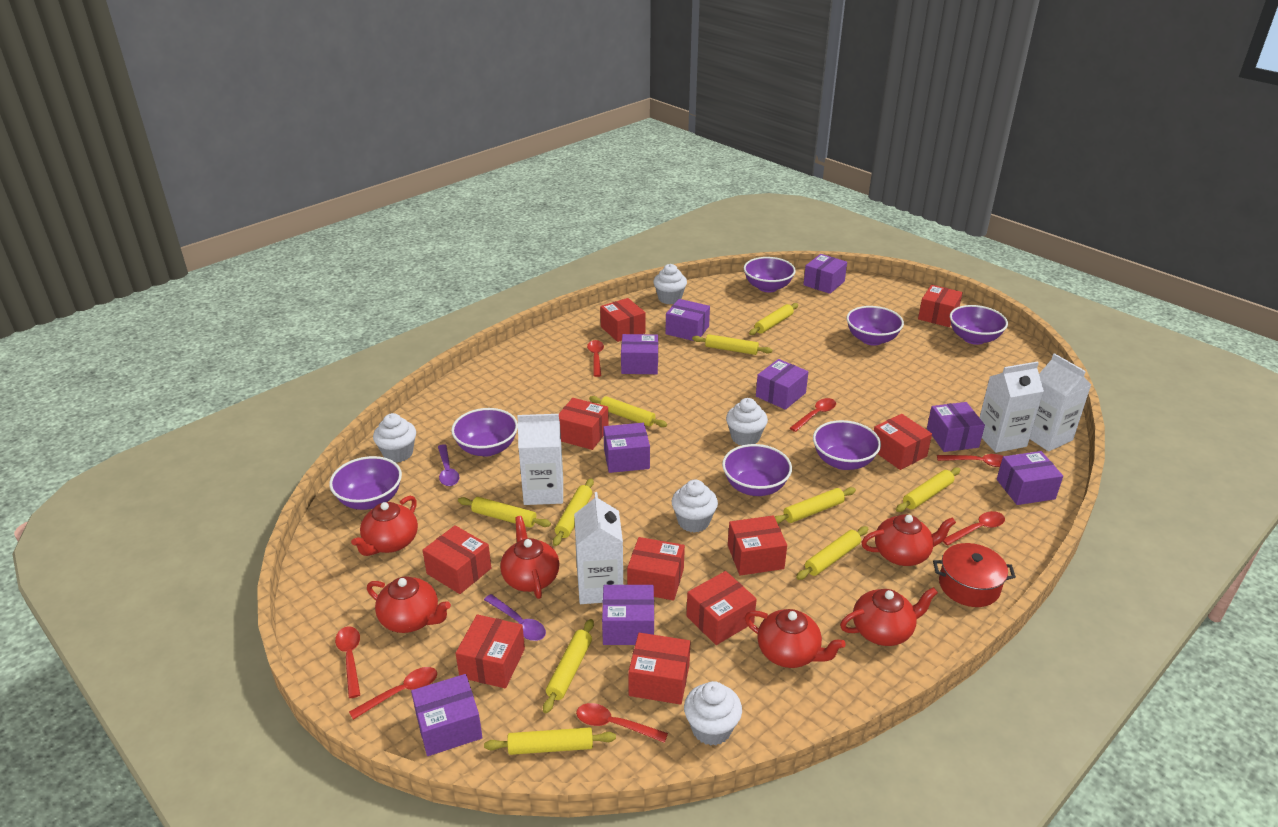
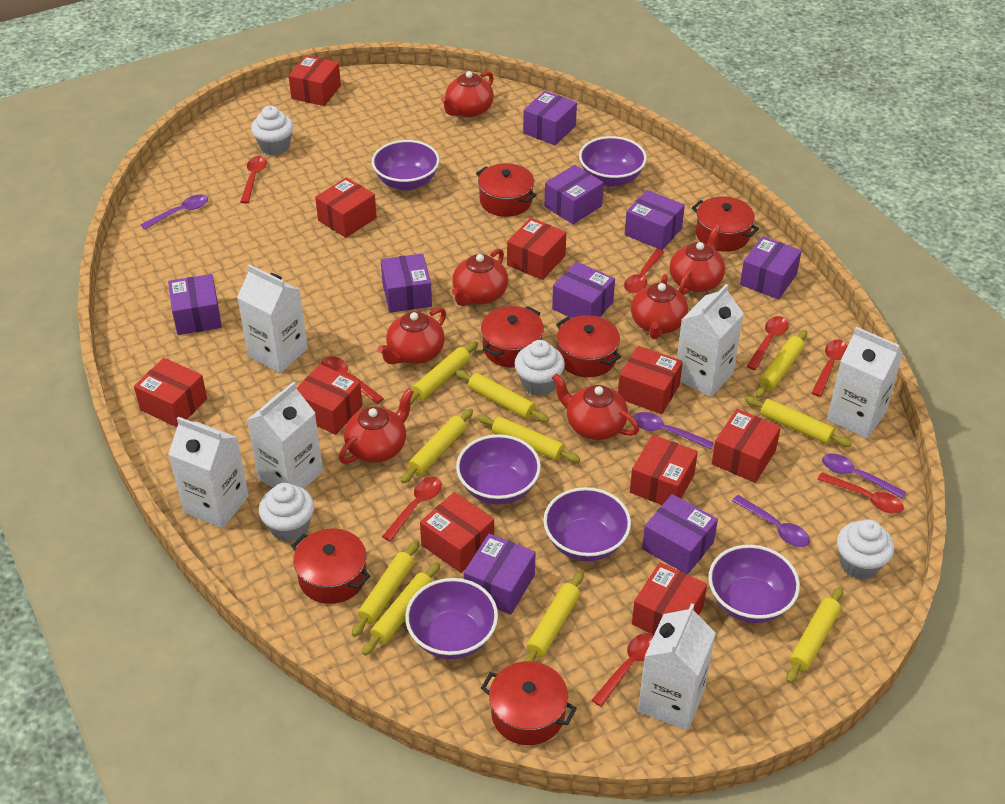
purple bowl: [329,456,402,510] [451,408,518,457] [722,444,792,496] [744,257,796,292] [813,420,881,470] [847,306,904,346] [950,305,1008,345] = 7 -> [372,140,440,191] [405,578,498,659] [456,434,541,505] [543,487,631,561] [579,136,647,187] [708,545,800,623] = 6
purple spoon: [438,444,459,486] [484,594,546,641] = 2 -> [141,195,208,230] [633,412,714,450] [732,495,810,547] [822,453,906,499] = 4
red pot: [933,543,1016,607] = 1 -> [291,528,370,604] [476,163,537,217] [481,306,544,368] [481,661,577,745] [556,315,621,377] [692,196,759,252] = 6
red spoon: [335,626,360,698] [349,667,437,720] [576,703,668,743] [587,340,604,377] [790,398,836,432] [937,454,1003,467] [942,511,1005,546] = 7 -> [240,156,267,203] [321,356,384,404] [382,477,442,542] [592,633,654,707] [624,249,665,293] [747,316,789,370] [812,340,848,397] [818,472,904,513] = 8
red teapot: [351,496,418,556] [367,577,451,633] [500,516,559,599] [745,609,846,668] [840,587,938,646] [861,514,956,566] = 6 -> [339,388,414,464] [378,307,446,364] [441,71,494,117] [452,249,508,306] [552,373,639,440] [631,274,688,339] [670,224,725,295] = 7
white carton: [517,414,563,505] [574,492,623,604] [979,361,1044,453] [1030,353,1091,451] = 4 -> [168,417,249,528] [237,264,308,373] [247,381,323,489] [638,603,716,731] [677,284,744,397] [827,327,903,438] = 6
white cupcake: [373,413,416,463] [653,264,687,304] [672,479,718,533] [684,681,742,746] [726,398,768,446] = 5 -> [251,106,294,156] [259,483,314,542] [514,340,565,396] [837,519,894,580] = 4

